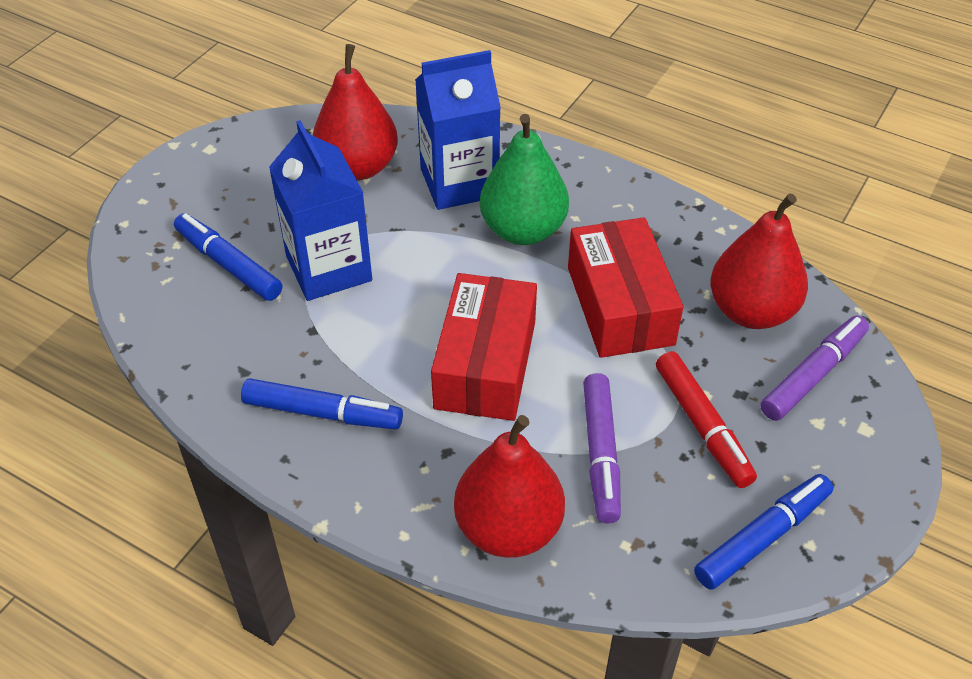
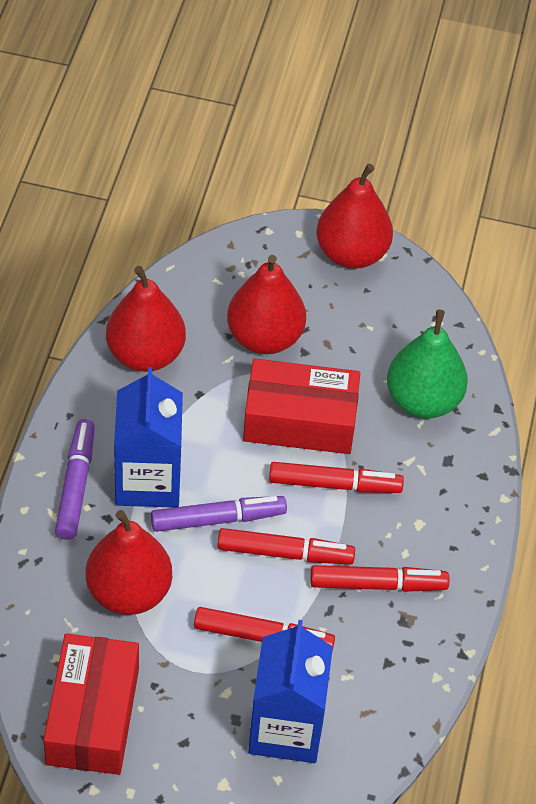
blue marker: [174,213,282,301] [241,378,403,429] [694,474,833,590] = 3 -> none = 0
red marker: [656,351,757,488] = 1 -> [194,607,335,651] [217,528,355,564] [269,462,404,493] [310,565,450,592] = 4
red pear: [313,44,398,180] [454,415,565,558] [710,193,808,329] = 3 -> [86,510,172,615] [106,266,186,372] [227,255,306,354] [316,164,393,269] = 4

